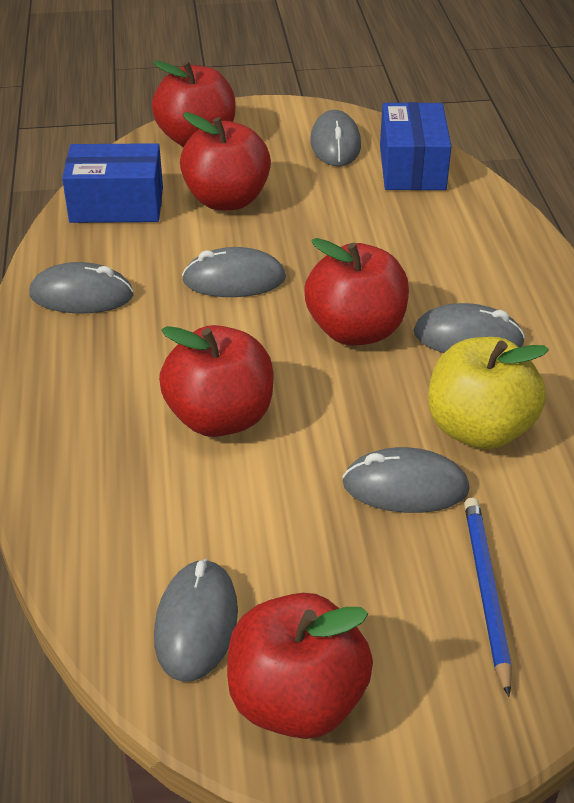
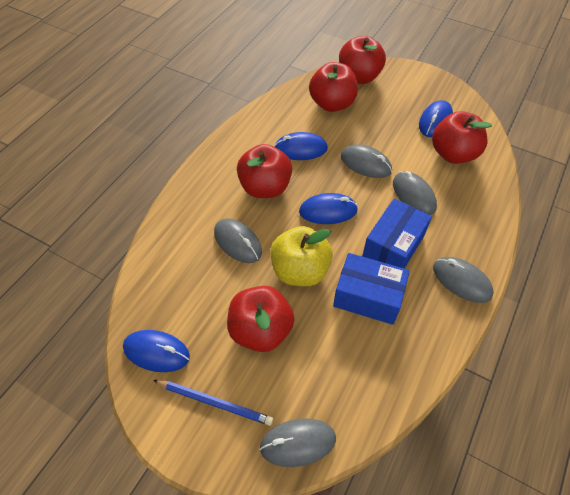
blue mouse: none = 0 -> [123,330,190,372] [274,132,328,160] [299,193,358,224] [419,100,453,137] = 4
grey mouse: [29,262,133,313] [154,559,238,682] [182,247,286,297] [310,110,361,166] [342,447,469,513] [413,303,525,353] = 6 -> [214,218,262,263] [259,418,336,467] [341,144,392,178] [393,171,437,215] [433,257,494,303] = 5

